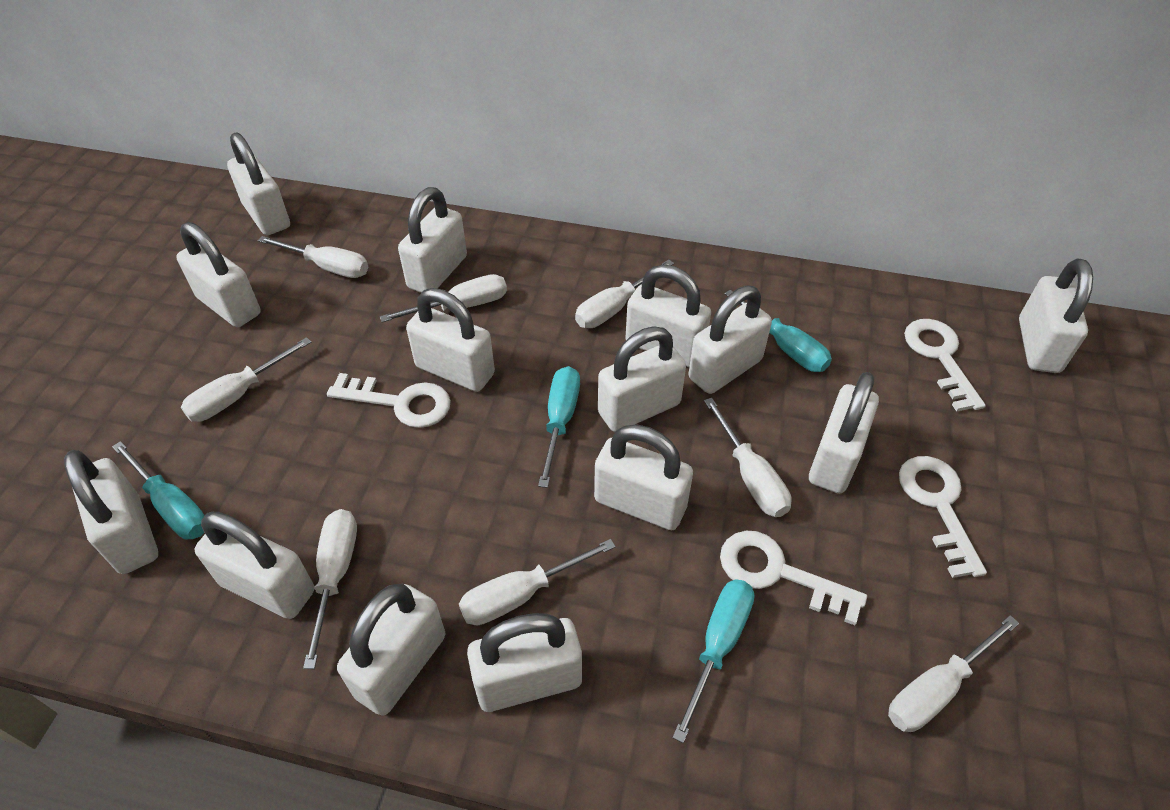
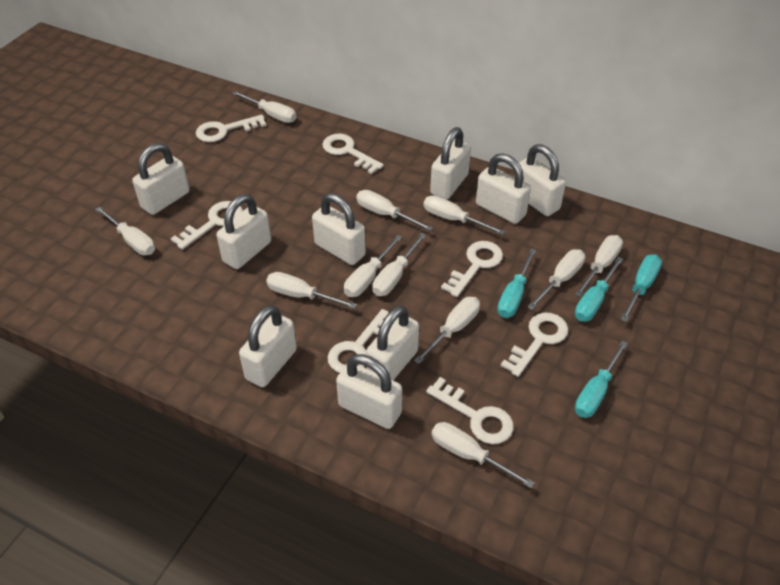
white key: [327,373,451,428] [720,531,867,625] [899,456,987,578] [904,319,986,412] = 4 -> [171,201,243,250] [196,115,267,142] [322,134,384,174] [327,309,389,373] [426,377,514,444] [441,241,503,297] [501,312,569,377] = 7
white padlock: [64,450,158,574] [176,222,261,327] [194,512,314,619] [227,132,290,235] [337,584,445,716] [398,187,467,293] [406,288,495,392] [467,613,582,712] [594,425,693,530] [598,326,686,432] [625,265,711,367] [688,286,772,394] [809,372,879,493] [1019,258,1093,373] = 14 -> [132,143,190,215] [217,194,271,269] [239,305,297,387] [312,193,366,265] [336,354,402,429] [366,305,419,380] [430,127,471,199] [476,153,531,224] [519,144,566,216] = 9
white screwdriver: [181,337,311,422] [258,236,368,278] [303,509,357,669] [380,274,507,322] [459,539,616,625] [575,259,674,328] [704,398,792,517] [888,615,1019,732] = 8 -> [95,206,155,255] [232,91,296,123] [266,272,357,309] [344,235,402,297] [356,190,433,231] [372,233,426,296] [414,297,480,364] [423,195,505,235] [431,422,535,488] [528,249,585,310] [575,235,623,297] = 11

